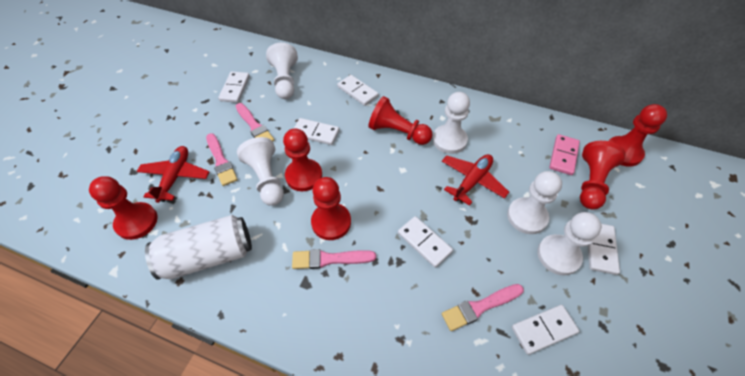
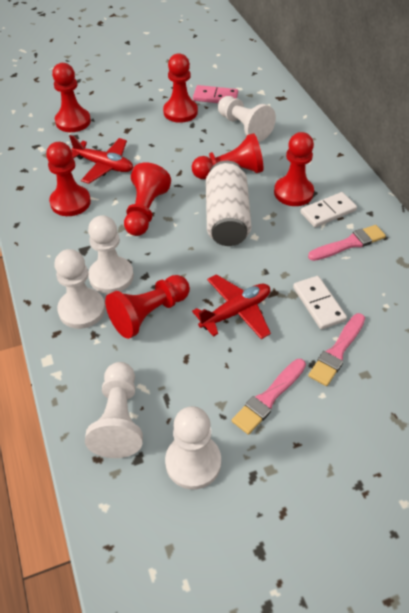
pink brush: [206,133,238,186] [236,103,275,141] [292,249,376,269] [442,284,524,331] = 4 -> [232,359,306,435] [308,225,386,261] [308,313,365,386] = 3
red pawn: [89,176,158,240] [283,128,322,191] [311,177,351,240] [368,96,432,145] [580,141,625,209] [609,104,667,167] = 6 -> [46,142,91,216] [52,63,91,132] [105,275,190,339] [124,162,171,236] [163,53,198,123] [192,133,263,179] [274,132,314,206] = 7
white domino: [218,71,250,103] [294,118,340,145] [337,75,379,106] [398,216,453,268] [512,305,579,355] [588,224,620,275] = 6 -> [293,276,347,329] [300,192,357,227] = 2

